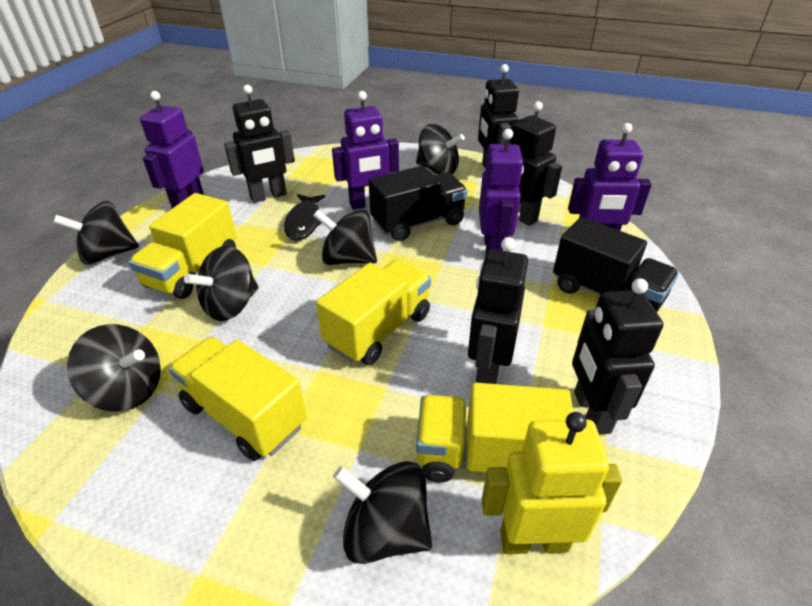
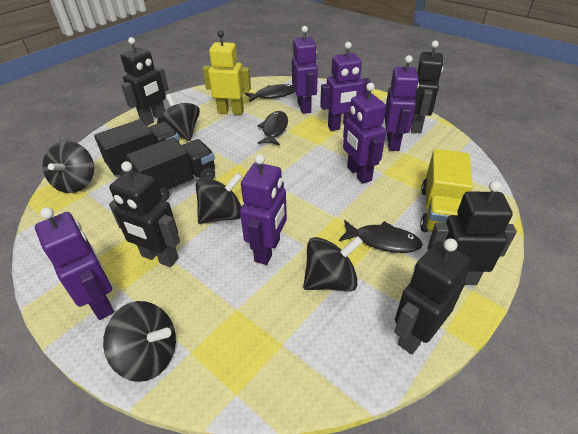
black fish: [284,194,325,241] = 1 -> [244,84,295,103] [258,111,288,146] [339,220,423,253] = 3
black spinning top: [53,201,139,265] [67,324,161,412] [184,246,259,321] [313,209,377,265] [333,461,432,564] [416,124,465,174] = 6 -> [43,141,94,193] [103,301,176,382] [157,94,200,141] [196,172,242,224] [303,236,363,292] = 5
purple robot: [140,91,204,208] [332,91,399,210] [479,129,524,253] [568,123,652,231] = 4 -> [35,207,114,320] [240,154,287,265] [292,26,318,114] [320,42,370,131] [343,83,386,184] [385,55,419,151] = 6
yellow truck: [129,193,237,299] [169,337,307,461] [316,259,431,365] [416,383,573,482] = 4 -> [420,149,473,232] = 1

